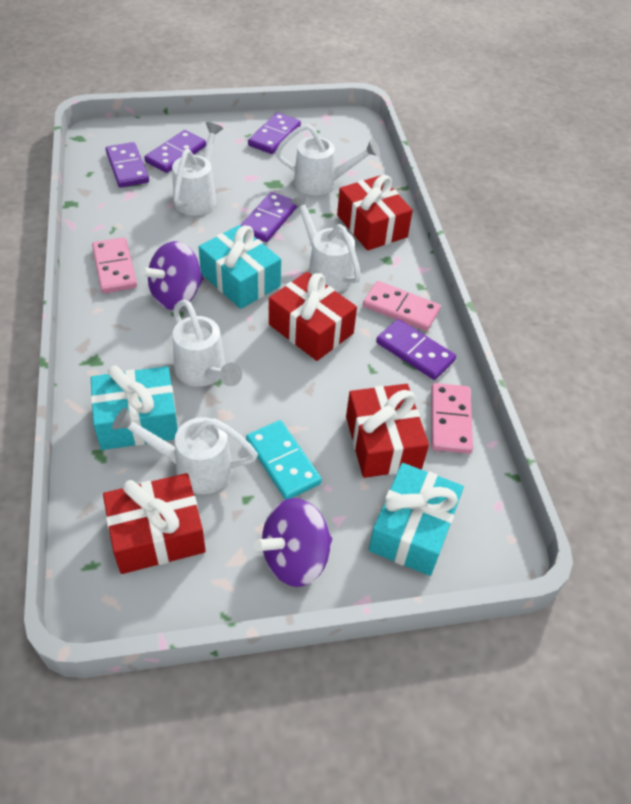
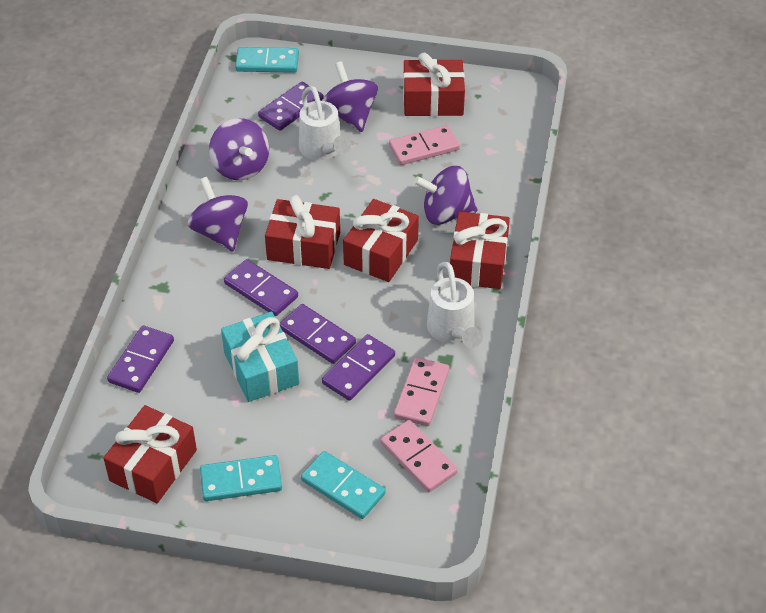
purple spinning top: [140,241,204,310] [254,498,332,587] = 2 -> [187,177,248,251] [209,118,269,180] [322,61,378,132] [414,166,478,225] = 4
red gift: [103,473,206,574] [269,272,357,361] [337,175,413,251] [346,384,429,478] = 4 -> [104,405,197,503] [265,195,340,269] [343,199,419,282] [403,53,465,116] [450,211,510,289] = 5
turquoise domino: [246,420,322,500] = 1 -> [200,455,282,501] [235,47,299,73] [301,451,386,519] = 3
turquoise gift: [91,365,178,450] [199,225,281,309] [368,463,464,576] = 3 -> [221,312,299,402] = 1
white watering can: [112,408,258,494] [172,122,223,215] [173,300,242,387] [275,124,380,195] [290,193,361,292] = 5 -> [299,86,351,160] [427,262,483,348] = 2

